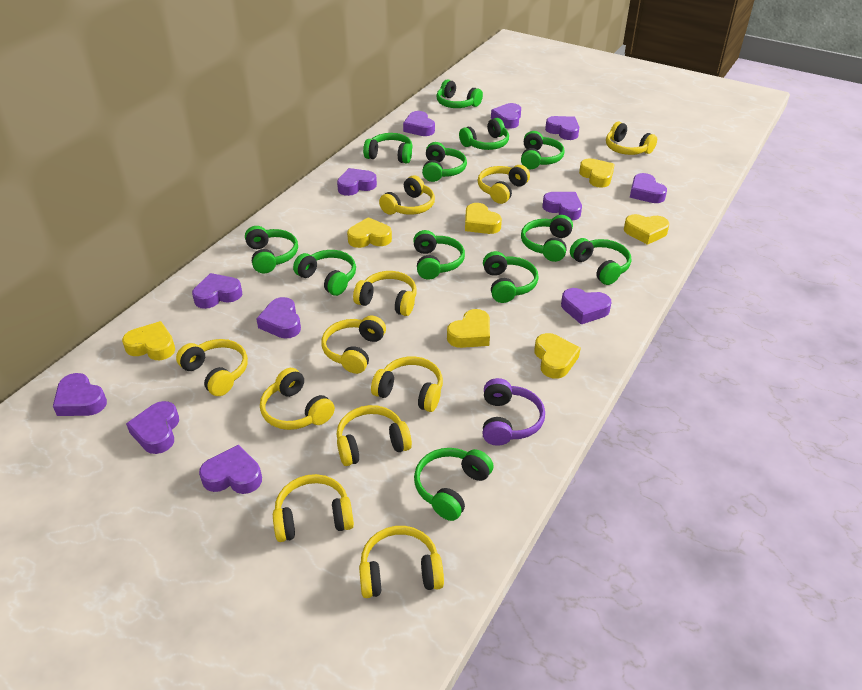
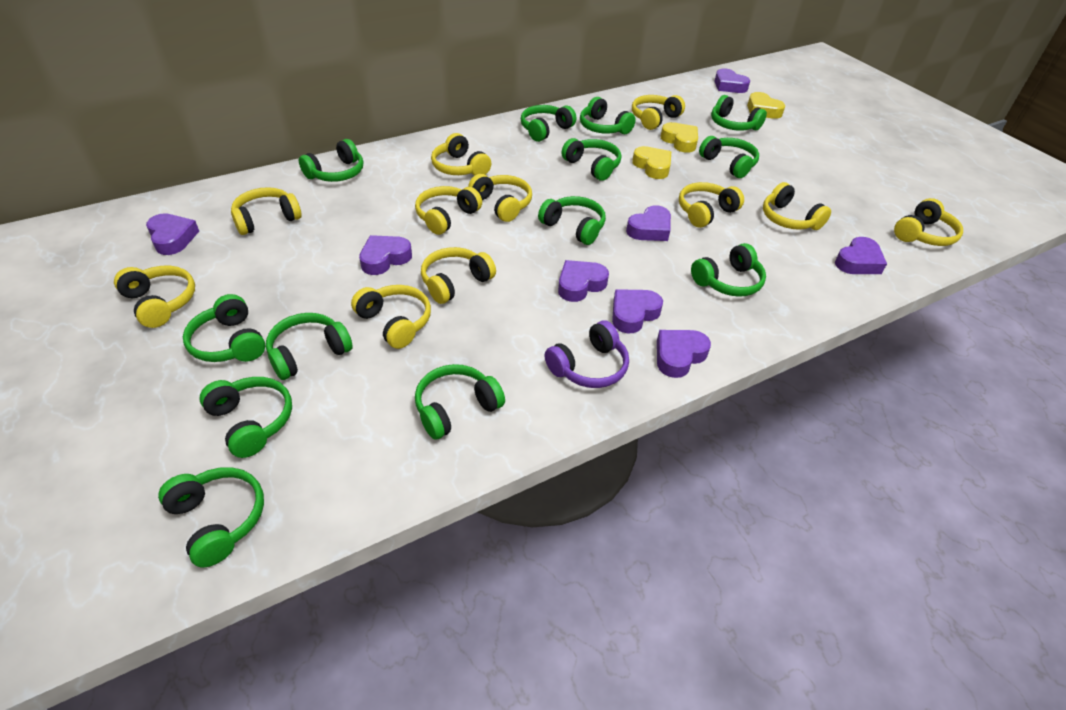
green headphones: [245,226,298,273] [293,250,356,296] [363,133,412,164] [413,230,465,280] [414,448,494,521] [422,142,467,182] [436,79,483,108] [459,118,509,150] [483,251,539,303] [521,131,565,169] [521,215,573,262] [570,238,631,285] = 12 -> [158,467,264,567] [183,294,266,362] [199,377,292,458] [266,313,353,380] [299,139,363,182] [415,364,505,440] [521,105,576,142] [538,196,606,245] [561,138,621,181] [580,97,636,134] [691,243,766,297] [699,136,759,178] [711,95,767,131] = 13
purple heart: [53,373,107,416] [126,401,179,454] [192,273,242,309] [199,445,262,494] [256,297,301,339] [337,168,377,196] [403,111,435,136] [491,103,521,129] [542,192,582,221] [545,116,579,140] [561,288,611,324] [630,173,667,203] = 12 -> [146,213,199,255] [359,235,412,275] [558,260,609,302] [612,289,663,333] [626,205,671,241] [657,330,711,378] [714,68,750,93] [835,237,887,274] = 8
yellow heart: [122,321,175,360] [347,217,392,248] [447,309,490,348] [465,203,502,234] [534,333,581,379] [579,158,615,188] [624,214,670,245] = 7 -> [632,146,671,179] [660,122,698,153] [747,92,786,119] = 3

